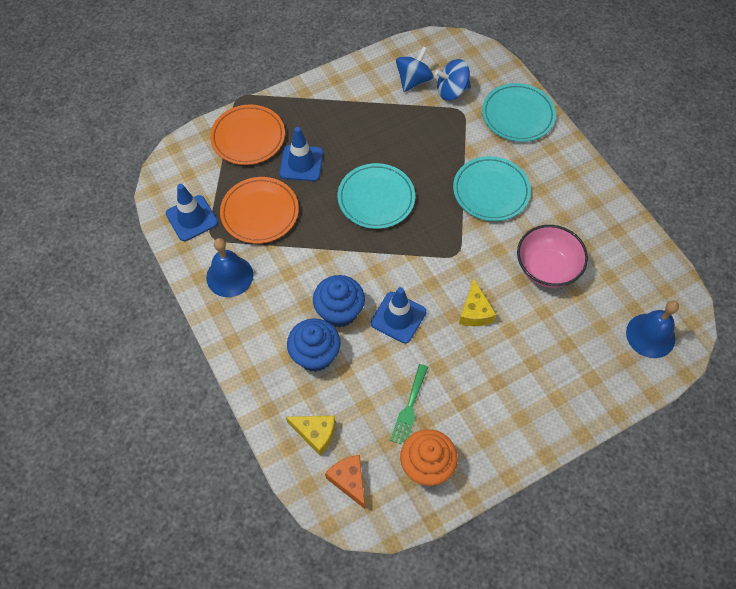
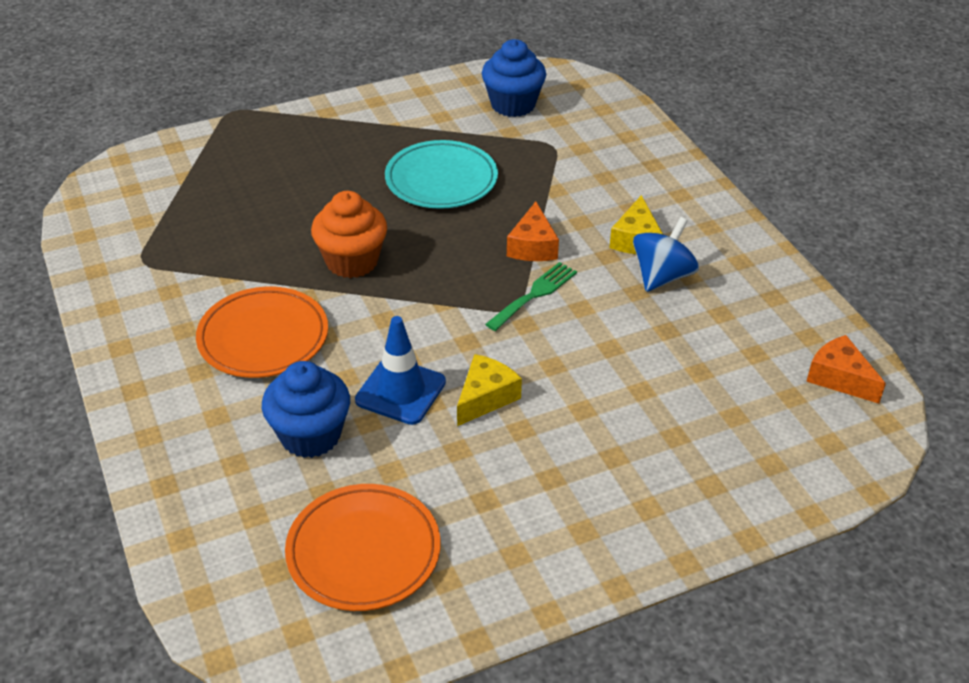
blue bell: [206,238,253,297] [626,301,679,358] = 2 -> none = 0
blue spinning top: [396,46,434,92] [435,59,471,101] = 2 -> [633,217,699,292] = 1
blue traffic cone: [166,184,218,241] [279,127,323,181] [370,287,426,343] = 3 -> [355,316,446,425] = 1
orange cheese: [325,455,365,509] = 1 -> [507,202,559,261] [806,335,886,404] = 2
pink bowl: [517,225,588,288] = 1 -> none = 0
turquoise plate: [338,163,415,229] [453,156,531,221] [482,83,556,142] = 3 -> [385,140,498,209] = 1

